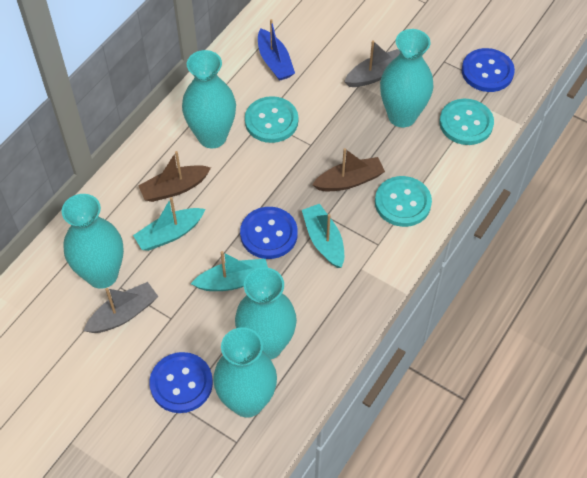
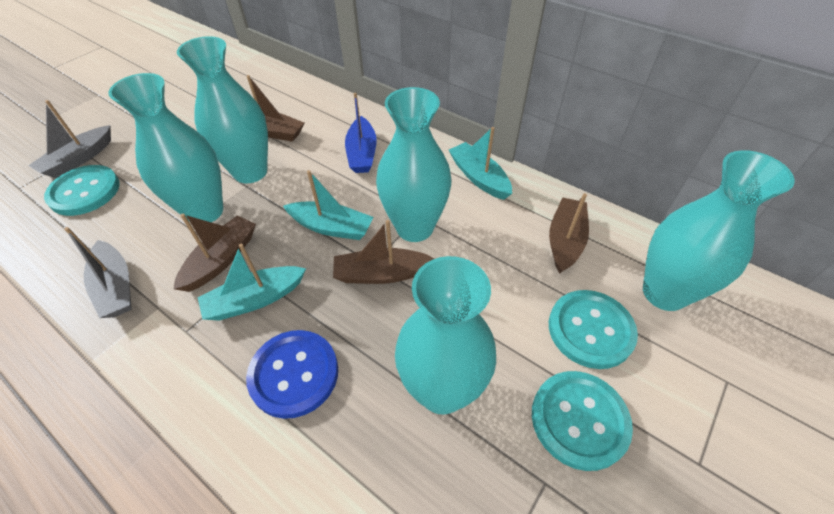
blue button: [149,352,213,413] [240,207,298,259] [462,48,515,92] = 3 -> [246,330,338,419] = 1
brown boat: [138,151,211,202] [312,148,385,191] = 2 -> [174,214,256,292] [247,75,304,142] [333,220,434,284] [549,193,589,274] = 4

